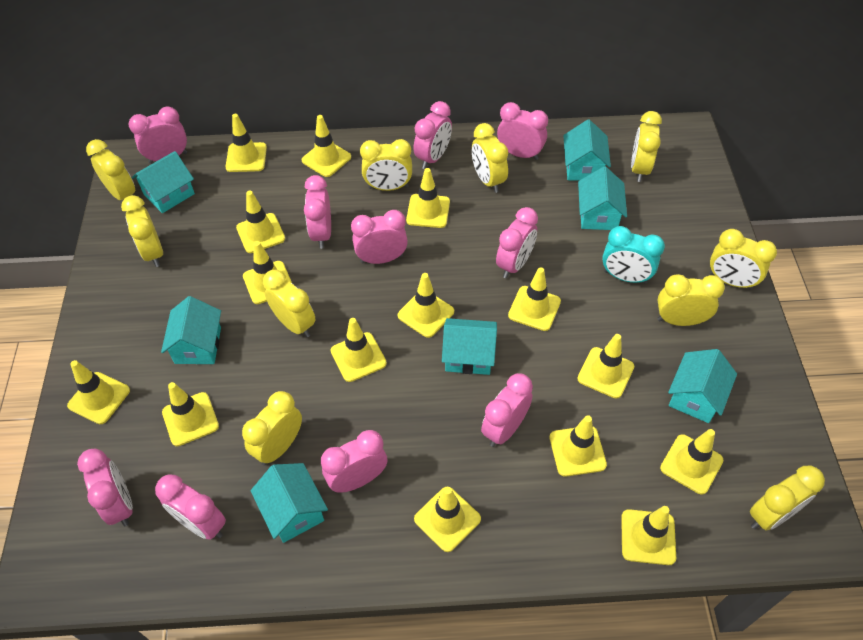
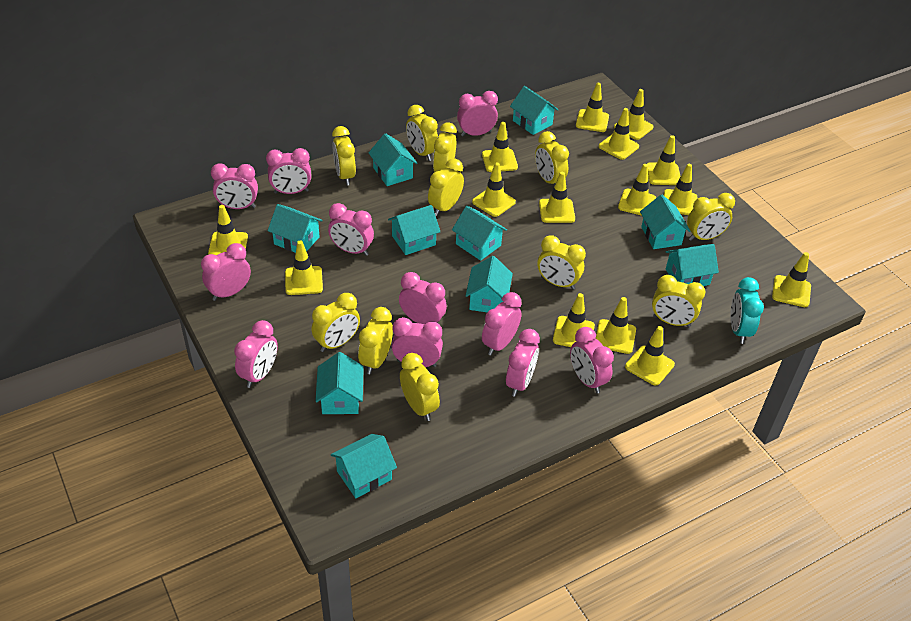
pink clock: [77,449,133,526] [129,106,187,164] [155,474,226,540] [304,175,331,249] [321,430,387,493] [351,210,408,264] [413,101,452,169] [481,373,533,447] [496,207,538,278] [497,102,548,160] = 10 -> [201,243,251,301] [211,163,258,209] [234,320,278,388] [266,148,311,194] [328,203,374,256] [392,317,443,367] [399,272,447,324] [457,91,498,136] [482,292,522,356] [506,329,540,397] [570,327,614,393] = 11
turquoise house: [132,151,195,213] [161,296,221,364] [251,463,328,543] [442,318,497,375] [563,119,611,181] [578,166,627,230] [668,349,737,423] = 7 -> [268,204,323,253] [315,352,364,414] [331,434,397,498] [369,133,418,186] [388,205,440,255] [452,206,507,261] [465,256,513,312] [510,86,558,135] [640,195,690,249] [666,244,719,286] = 10
yellow clock: [86,139,135,200] [121,195,163,267] [242,391,302,465] [263,270,316,338] [360,139,412,191] [472,123,508,193] [631,111,662,182] [657,274,725,326] [710,229,777,290] [750,465,825,531] = 10 -> [311,293,360,352] [332,126,356,186] [358,307,393,374] [400,353,440,421] [406,105,438,161] [428,159,464,216] [433,122,457,172] [535,131,569,185] [538,235,586,290] [652,275,705,327] [687,193,735,241] = 11

